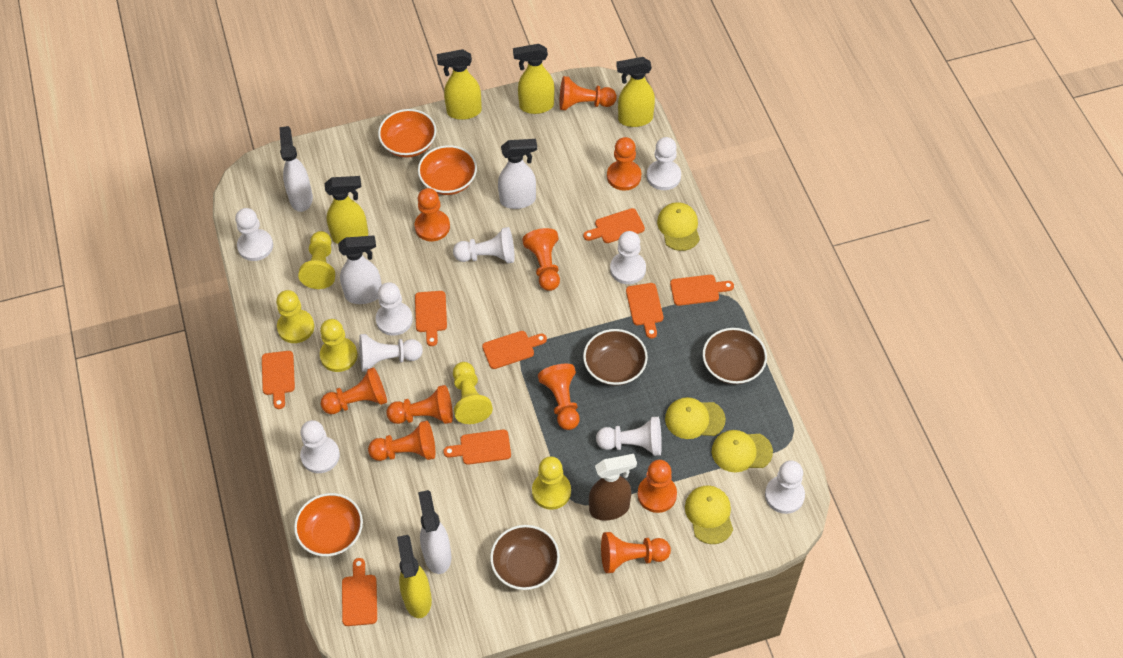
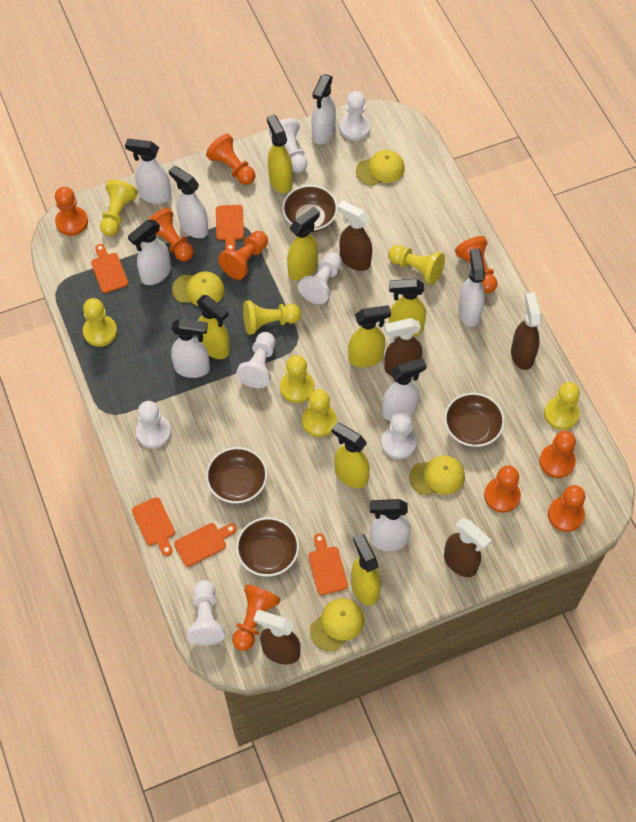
brown bowl: [490,525,560,590] [583,329,648,386] [703,328,767,385] = 3 -> [206,447,267,503] [236,517,299,577] [282,185,338,232] [444,393,505,447] = 4
brown spray bottle: [589,454,637,521] = 1 -> [253,610,301,664] [337,200,372,271] [385,318,422,376] [444,518,492,577] [511,292,541,370] = 5
orange bowl: [294,493,363,556] [378,109,436,158] [418,145,477,195] = 3 -> none = 0
orange cutting board: [262,351,295,409] [342,558,377,626] [415,291,447,346] [443,430,511,465] [482,331,547,369] [583,208,645,243] [626,283,663,338] [670,275,734,306] = 8 -> [91,244,128,293] [132,497,175,556] [174,523,237,567] [216,205,244,251] [308,533,348,595] = 5
orange pawn: [321,367,387,414] [368,421,435,461] [386,385,453,424] [414,188,450,241] [522,228,560,291] [538,364,580,430] [559,76,617,110] [601,532,671,573] [607,137,641,191] [638,460,677,513] = 10 -> [55,187,88,236] [148,208,194,261] [206,134,255,185] [218,231,268,280] [232,584,281,651] [455,236,498,293] [484,466,521,513] [539,431,576,478] [548,485,585,532] = 9
white pawn: [235,208,273,261] [300,420,340,473] [359,334,423,372] [376,282,413,336] [453,227,515,263] [596,417,662,456] [610,231,646,284] [647,137,681,190] [765,460,805,514] = 9 -> [136,401,171,448] [187,580,225,646] [236,332,275,388] [269,118,307,173] [298,252,342,304] [339,91,370,141] [381,412,417,459] = 7
white spray bottle: [279,126,313,212] [338,235,382,304] [418,490,451,574] [498,139,537,209] = 4 -> [125,139,171,204] [128,220,171,285] [169,166,208,238] [171,319,210,378] [312,74,336,145] [370,499,411,551] [382,358,427,421] [458,249,485,327] = 8
yellow pawn: [276,290,314,343] [298,231,335,289] [320,319,357,372] [453,362,493,424] [532,456,571,510] = 5 -> [83,298,117,347] [100,180,138,236] [243,300,301,335] [280,355,314,403] [302,389,337,437] [388,245,445,285] [544,382,580,430] = 7
yellow spray bottle: [325,176,368,244] [397,535,432,618] [437,49,482,120] [513,44,554,114] [616,57,655,127] = 5 -> [197,295,230,359] [267,115,293,193] [287,207,320,280] [332,422,370,488] [348,305,391,367] [351,533,381,605] [389,279,426,337] = 7

